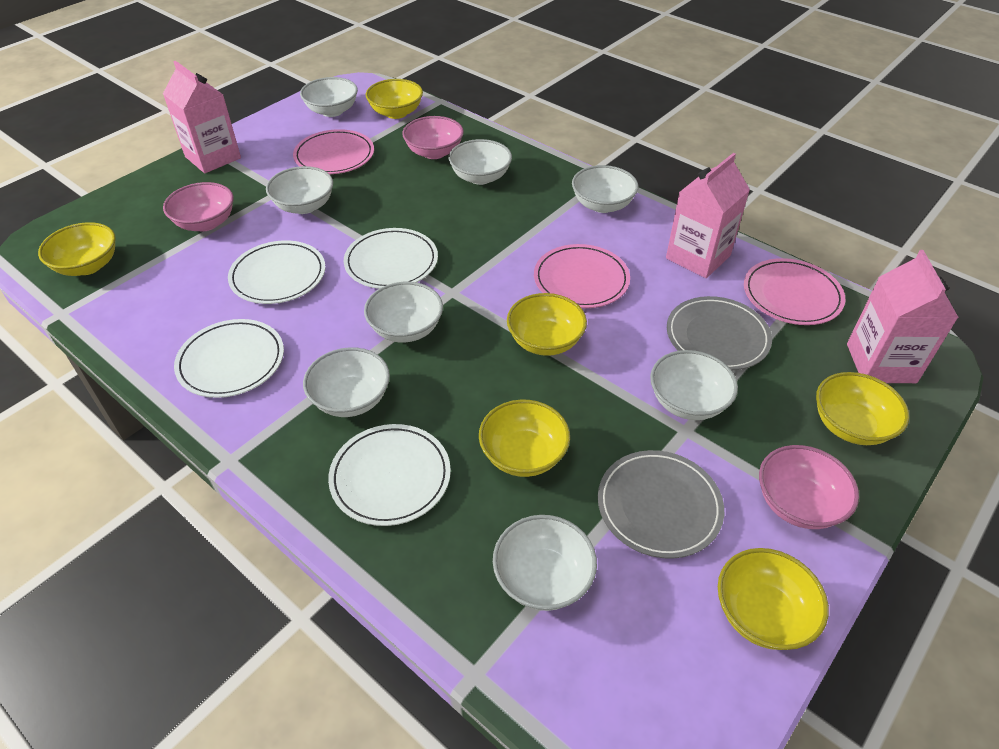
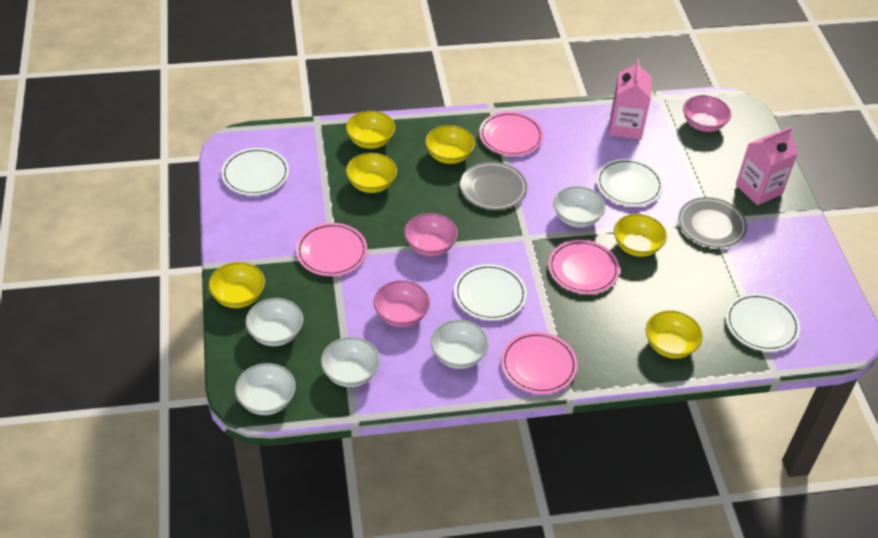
pink carton: [163,61,241,173] [666,153,750,278] [847,250,959,383] = 3 -> [609,59,652,139] [736,127,798,205] = 2
pink plate: [293,129,374,174] [534,244,630,308] [744,258,846,325] = 3 -> [296,223,367,276] [479,112,544,156] [501,332,578,394] [548,240,620,294] = 4
white bowl: [266,166,333,214] [300,77,358,117] [303,347,390,417] [364,282,443,342] [449,139,512,185] [493,515,597,611] [572,165,639,213] [650,350,738,420] = 8 -> [235,363,296,415] [246,298,303,346] [321,337,380,387] [431,320,489,369] [553,186,606,228] = 5

